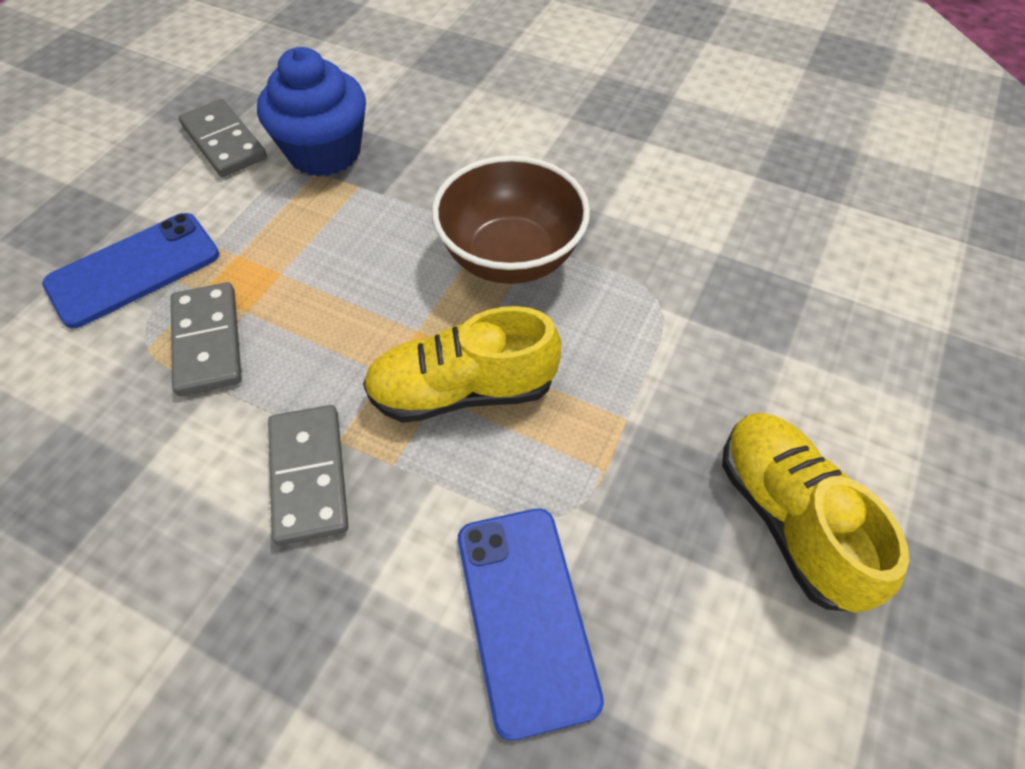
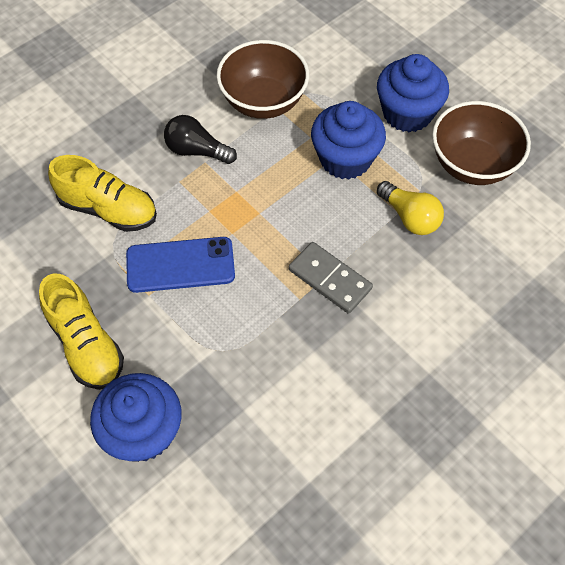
black light bulb: none = 0 -> [164,115,237,164] = 1
blue cupcake: [257,47,366,177] = 1 -> [90,373,182,462] [311,101,386,180] [377,54,449,133] = 3
blue phone: [42,213,219,328] [458,509,604,741] = 2 -> [126,237,235,293] = 1
brown bowl: [432,156,590,284] = 1 -> [216,40,309,119] [432,101,531,185] = 2
grey domino: [171,282,242,396] [179,99,267,177] [268,405,349,546] = 3 -> [289,242,373,314] = 1
yellow light bulb: none = 0 -> [377,181,444,235] = 1

